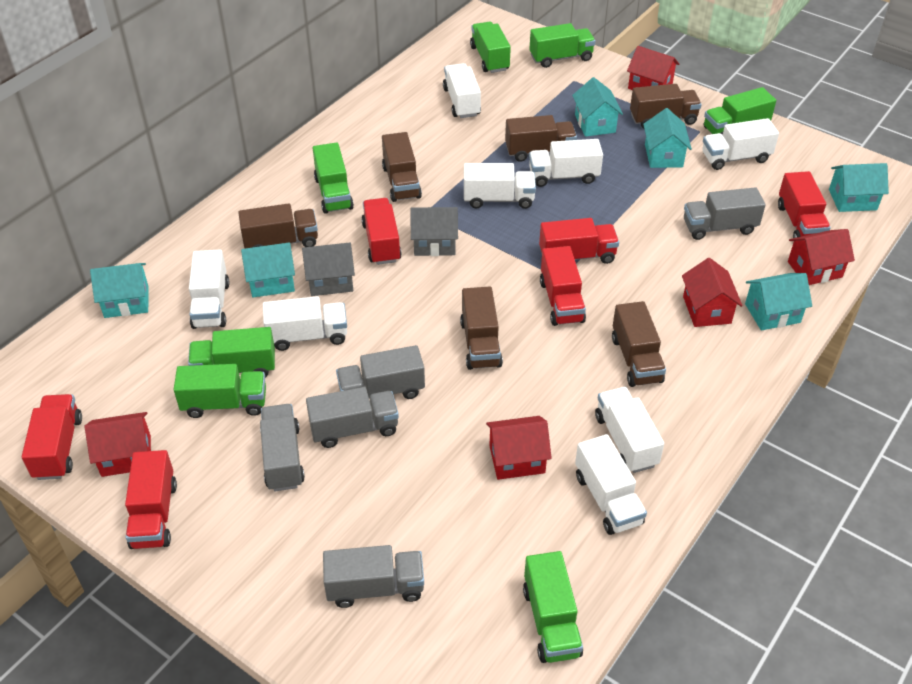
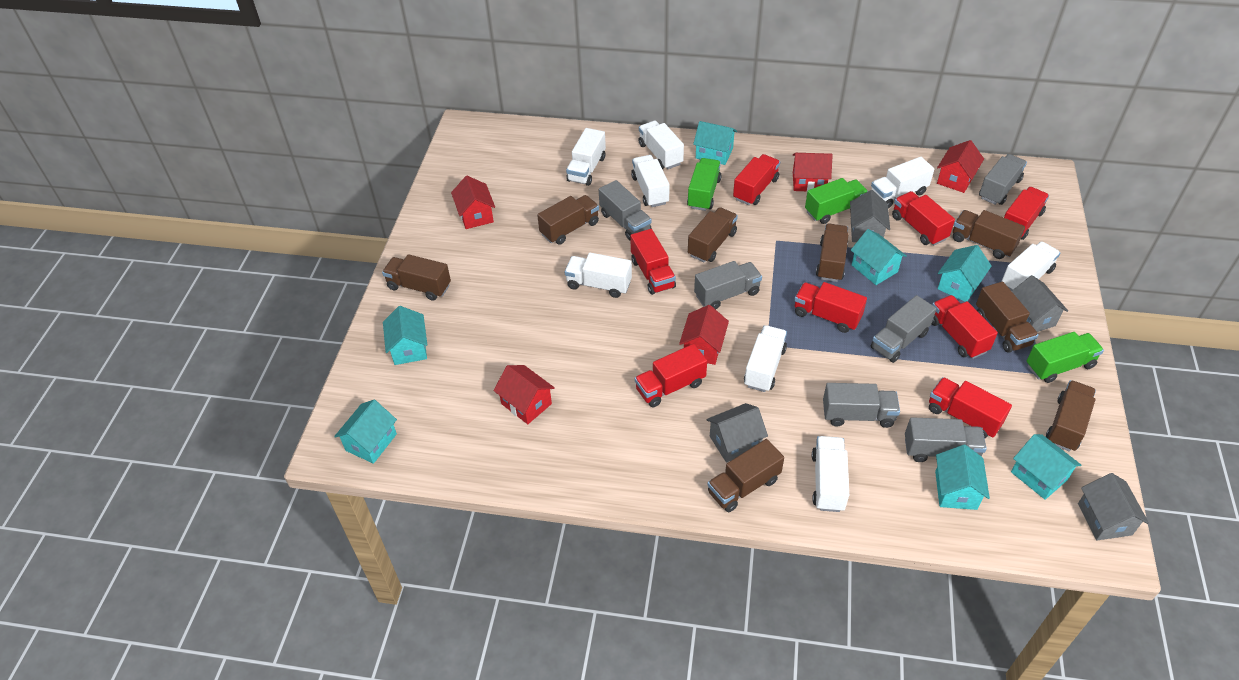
brown truck: [238,203,318,248] [382,132,422,202] [460,287,503,370] [505,115,577,162] [612,301,666,387] [630,84,702,128] = 6 -> [382,254,451,301] [537,195,599,245] [688,207,738,262] [707,439,784,512] [816,224,849,282] [953,210,1025,259] [976,281,1039,353] [1046,380,1096,452] = 8
green truck: [174,364,266,418] [188,327,275,378] [313,142,354,214] [470,22,511,73] [523,551,583,663] [529,23,595,68] [704,87,776,135] = 7 -> [687,158,722,211] [805,178,868,224] [1026,332,1104,383] = 3
grey house: [302,242,355,296] [410,207,458,256] = 2 -> [706,403,768,463] [850,190,890,242] [1012,275,1068,332] [1078,473,1149,540] = 4
grey truck: [260,404,305,491] [306,387,399,448] [323,545,424,608] [336,345,425,399] [684,187,766,240] = 5 -> [599,180,651,241] [694,261,762,309] [823,383,900,428] [870,295,936,363] [905,417,987,462] [979,154,1027,205] = 6
red truck: [22,394,82,480] [125,450,177,549] [361,198,402,265] [539,218,619,264] [540,246,586,326] [778,171,831,238] = 6 -> [630,229,676,295] [635,344,707,407] [733,154,780,205] [794,282,867,333] [892,191,955,245] [929,377,1012,438] [932,295,998,359] [1004,187,1049,240] = 8
turquoise house: [90,263,149,318] [241,242,295,297] [572,77,623,137] [643,108,692,168] [745,273,812,330] [829,163,889,212] = 6 -> [334,400,397,464] [383,306,427,365] [693,121,737,165] [851,229,907,285] [935,445,990,510] [938,245,991,302] [1011,434,1081,500] = 7

